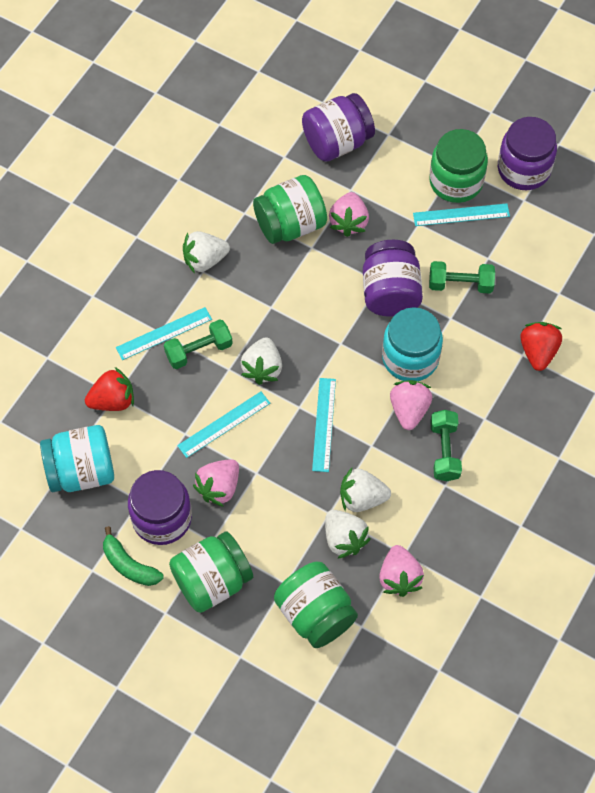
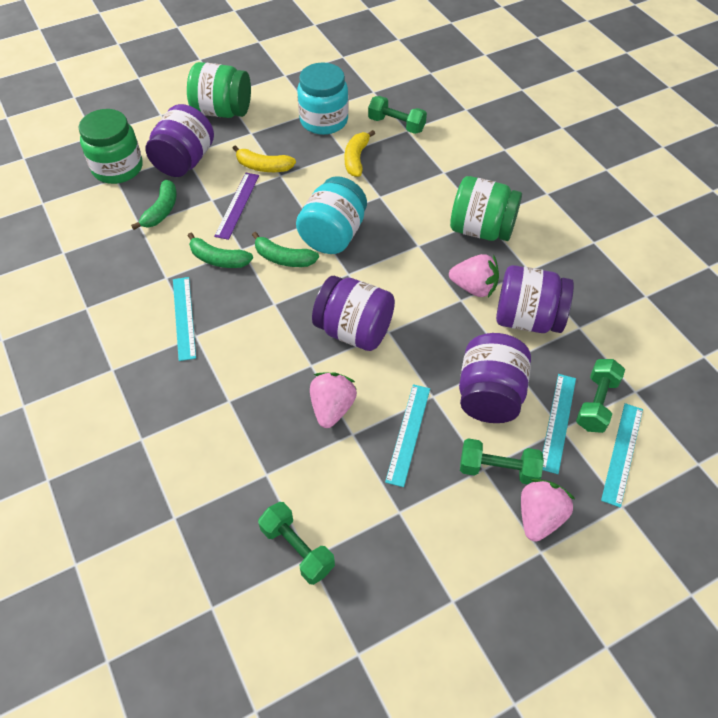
green banana: [103,526,163,586] = 1 -> [131,180,177,230] [188,233,253,268] [252,232,319,267] = 3
green dumbbell: [164,319,233,369] [429,261,495,294] [430,410,462,481] = 3 -> [258,502,335,585] [368,96,427,134] [460,438,544,484] [576,359,625,433] = 4
green jar: [169,531,253,613] [253,175,327,244] [274,561,358,648] [429,129,488,203] = 4 -> [78,109,143,184] [187,62,251,118] [450,176,522,241] = 3
pink strawberry: [193,459,239,507] [329,192,369,237] [379,545,424,597] [390,380,432,430] = 4 -> [310,373,357,428] [449,254,499,298] [521,479,576,542] = 3
purple ruler: none = 0 -> [214,173,259,240] = 1
red strawberry: [85,367,134,411] [520,322,562,371] = 2 -> none = 0
white strawberry: [183,231,230,274] [240,338,282,385] [325,510,371,559] [340,468,391,512] = 4 -> none = 0
yellow banana: none = 0 -> [232,145,296,172] [345,130,375,177] = 2

